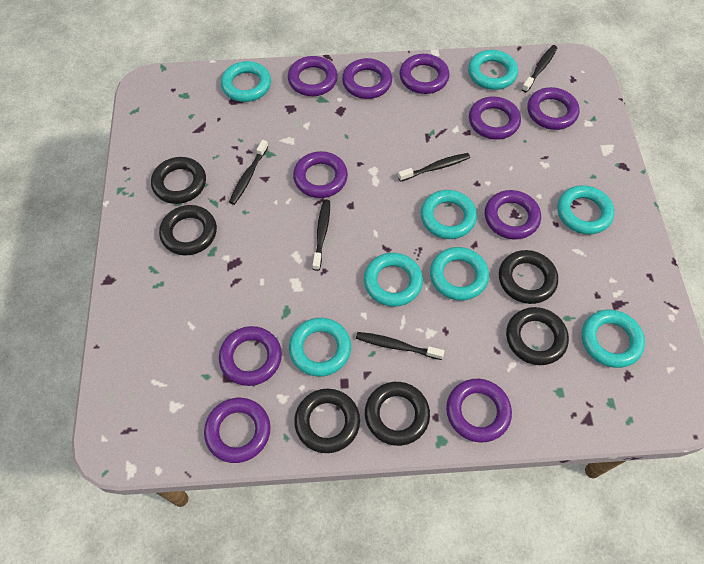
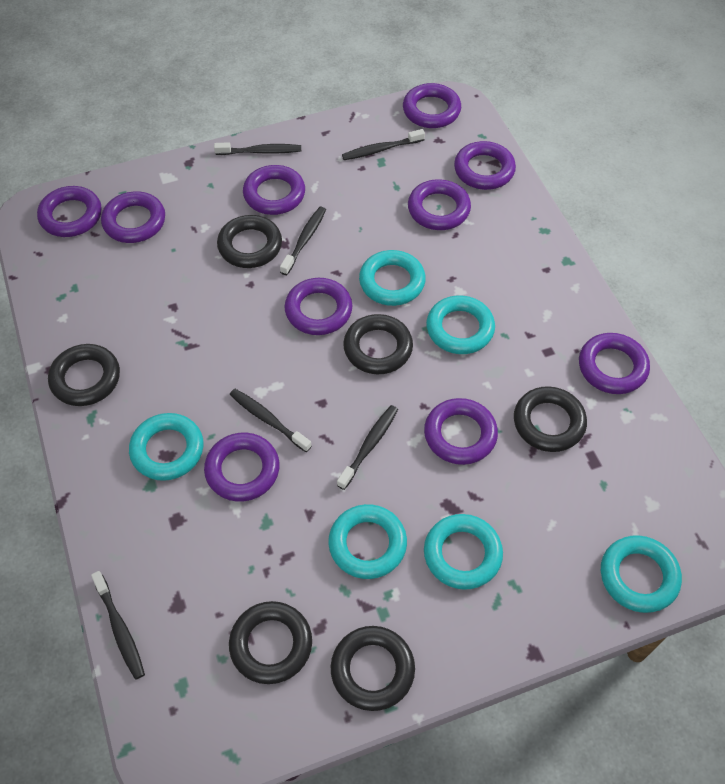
black toothbrush: [229,140,269,205] [313,200,330,271] [356,332,444,360] [398,153,470,182] [522,45,557,93] = 5 -> [91,571,145,680] [214,142,301,155] [230,389,312,452] [280,207,326,275] [337,405,398,490] [342,129,425,160] = 6
turquoise ring: [221,61,271,102] [289,318,351,377] [364,253,423,307] [421,190,477,239] [430,247,489,301] [468,50,518,90] [557,185,615,235] [582,310,645,368] = 8 -> [129,413,204,481] [328,504,407,579] [359,250,426,306] [424,514,503,590] [426,295,495,354] [601,535,682,613] = 6

